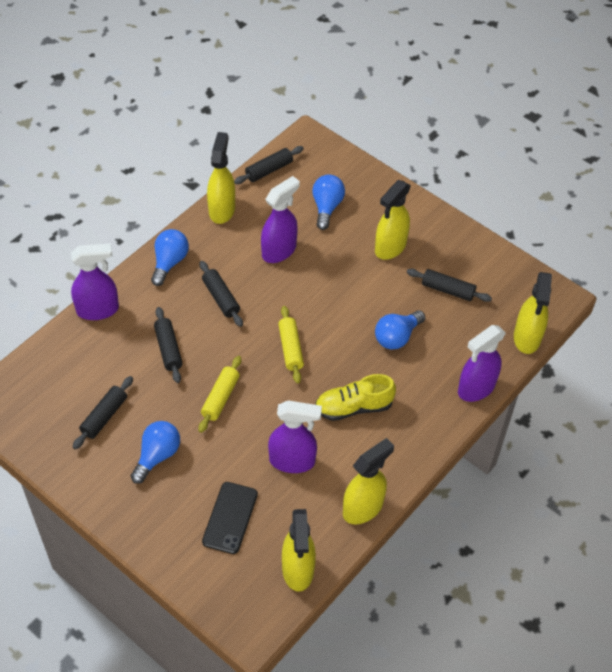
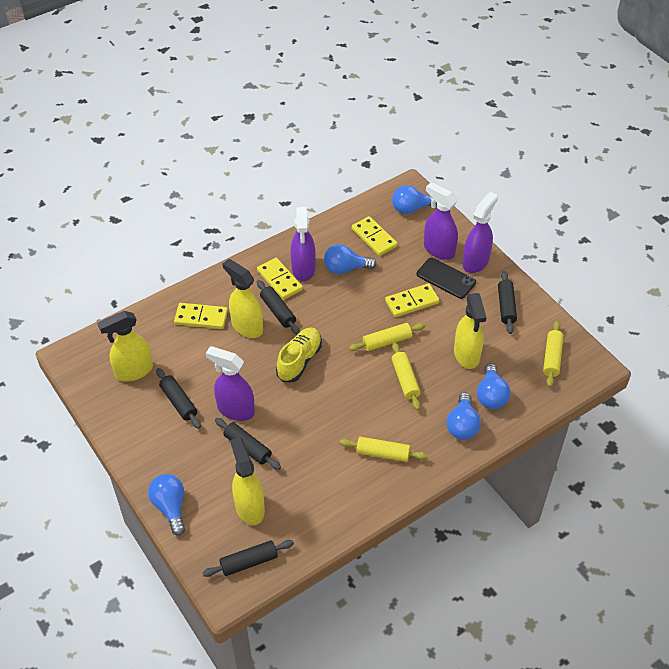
blue light bulb: [131,421,180,484] [151,229,189,286] [312,174,345,230] [375,310,425,350] = 4 -> [148,474,185,536] [324,244,377,274] [392,185,437,214] [447,392,481,440] [477,363,510,409] = 5
yellow domino: none = 0 -> [174,303,228,329] [257,258,303,300] [351,216,398,256] [385,283,439,317] = 4
yellow rolling pin: [198,356,241,433] [278,306,304,383] = 2 -> [339,437,428,462] [349,323,425,351] [392,342,421,410] [543,321,564,387] = 4
yellow spray bottle: [207,132,235,224] [282,509,316,592] [343,438,394,525] [375,180,411,260] [514,272,552,354] = 5 -> [97,311,153,382] [223,259,263,338] [230,437,265,525] [454,293,486,369] = 4

